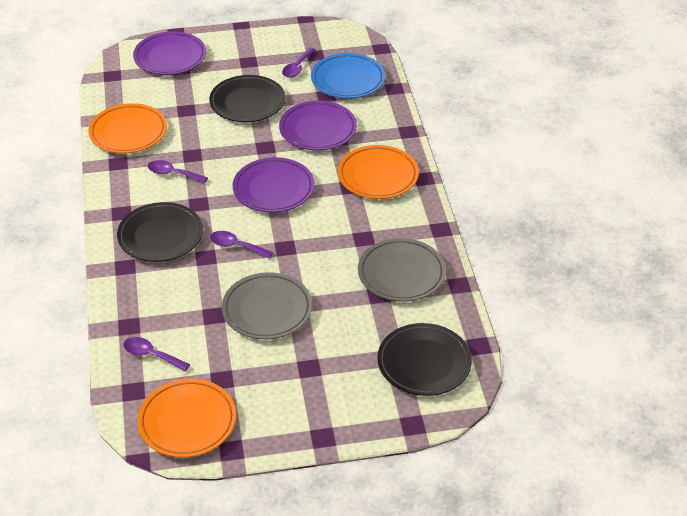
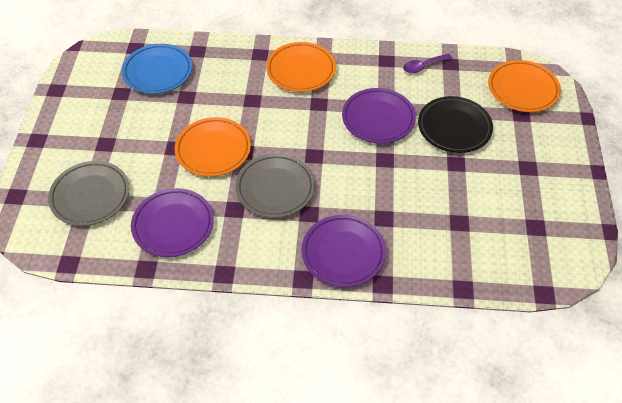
black plate: [117,202,203,262] [209,75,285,122] [377,323,472,396] = 3 -> [418,96,493,153] = 1
purple spoon: [123,337,190,371] [148,160,208,183] [210,231,274,259] [282,47,316,78] = 4 -> [403,54,452,73] = 1

